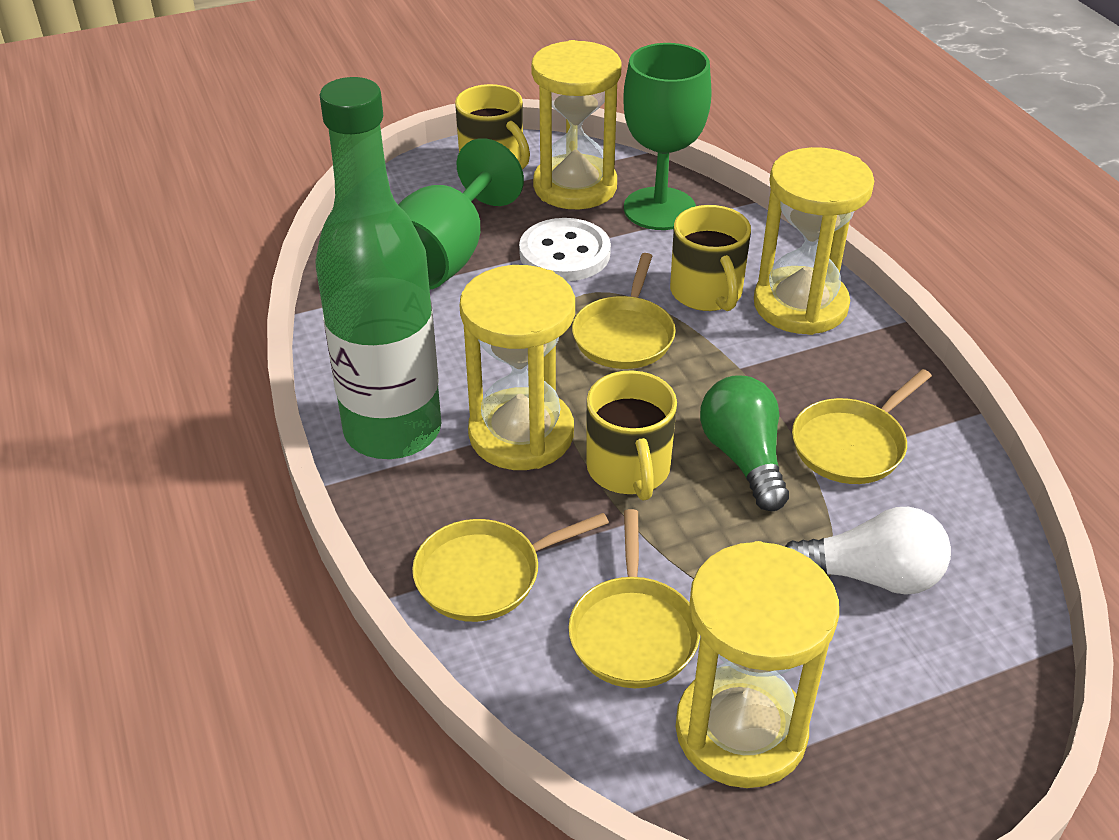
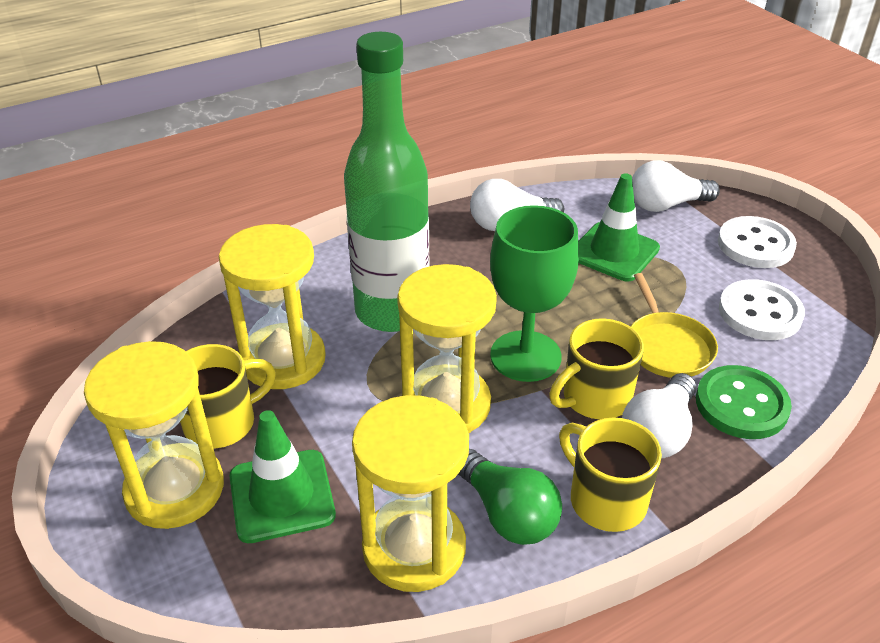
green button: none = 0 -> [696,365,792,439] = 1
green goblet: [398,138,524,289] [623,43,712,230] = 2 -> [490,205,579,382] = 1
green traffic cone: none = 0 -> [229,410,336,543] [578,173,660,281] = 2
white button: [519,218,611,281] = 1 -> [718,216,797,268] [719,279,805,340] = 2
white light bulb: [785,507,951,595] = 1 -> [470,179,564,231] [622,373,696,458] [632,160,720,212] = 3
yellow pan: [412,513,609,622] [568,509,700,688] [572,253,676,369] [792,369,932,484] = 4 -> [630,273,718,378] = 1

